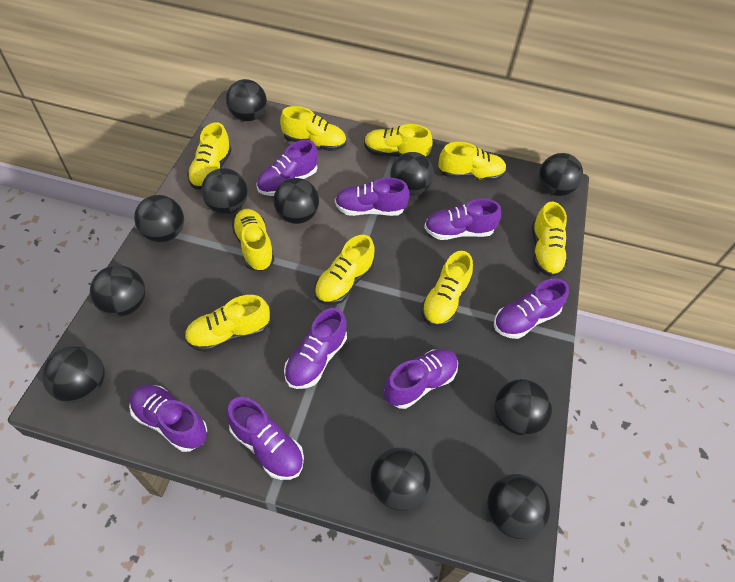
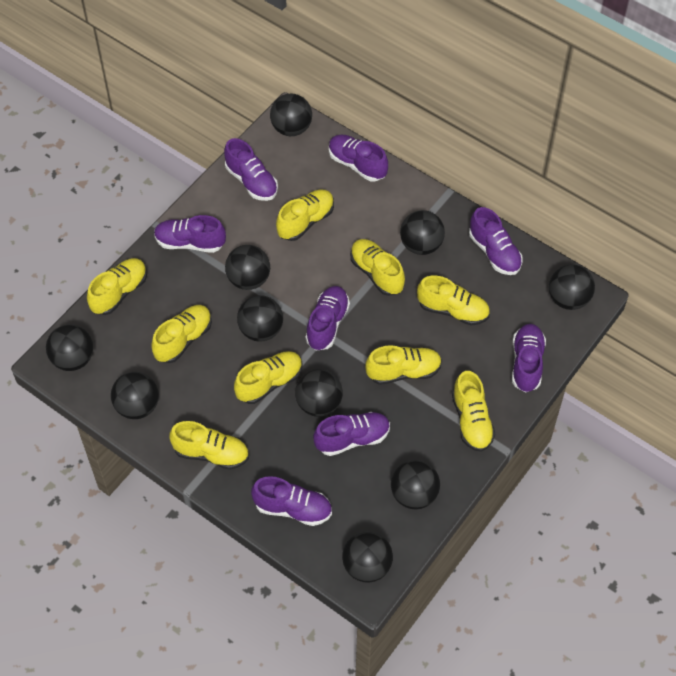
black ball: [42,346,105,403] [90,265,146,317] [134,195,184,242] [201,168,248,214] [226,79,267,121] [274,178,319,224] [370,447,431,511] [390,152,434,196] [487,474,550,539] [495,379,552,436] [539,153,583,196] = 11 -> [46,324,93,371] [111,372,159,419] [225,245,270,290] [237,295,283,342] [270,94,312,136] [295,369,343,417] [342,531,393,583] [391,460,440,509] [400,210,445,255] [549,264,595,310] = 10

